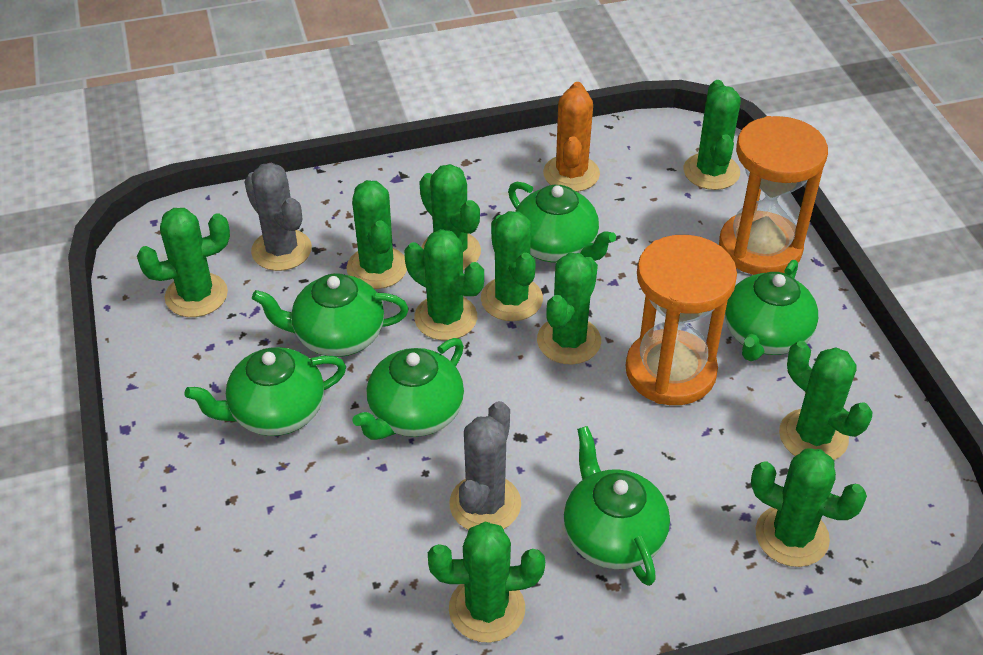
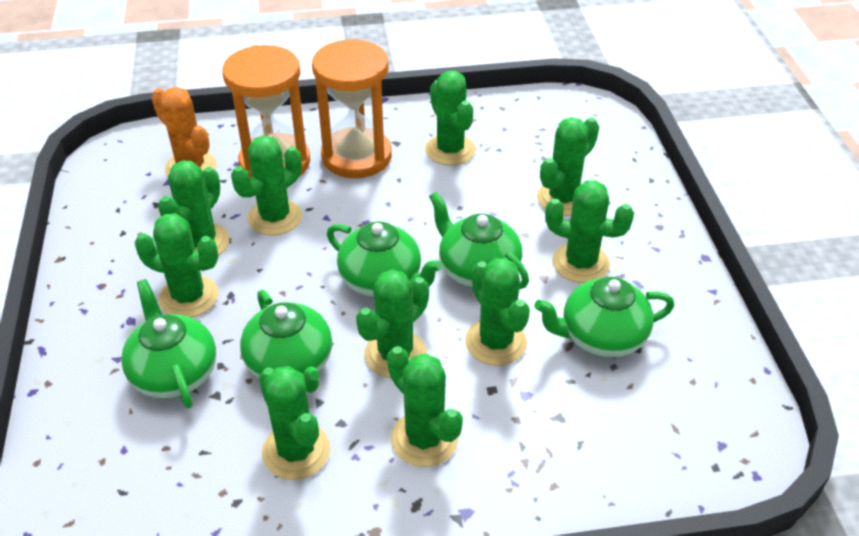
green teapot: [184,347,346,436] [252,273,409,357] [353,338,464,440] [508,182,616,262] [564,426,670,586] [725,260,818,361] = 6 -> [121,279,216,409] [240,290,332,393] [327,221,443,297] [429,192,529,289] [534,277,674,358] = 5
grey cactus: [244,162,312,271] [449,401,521,530] = 2 -> none = 0

